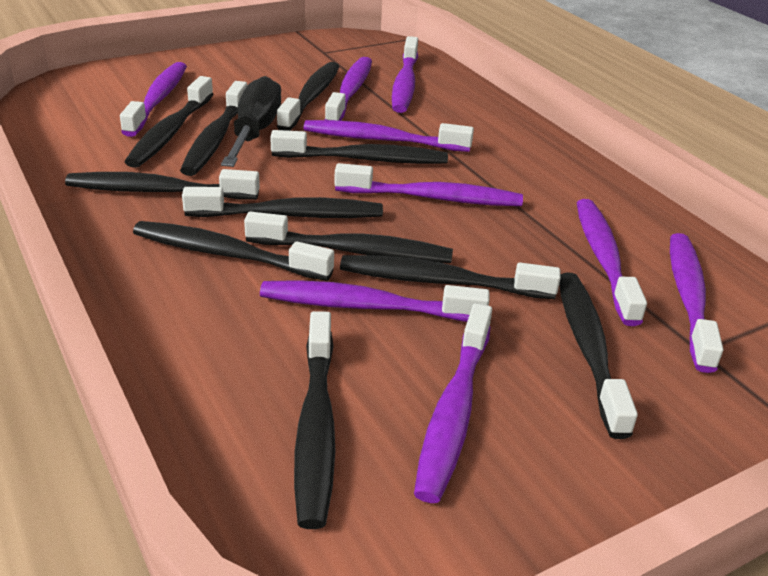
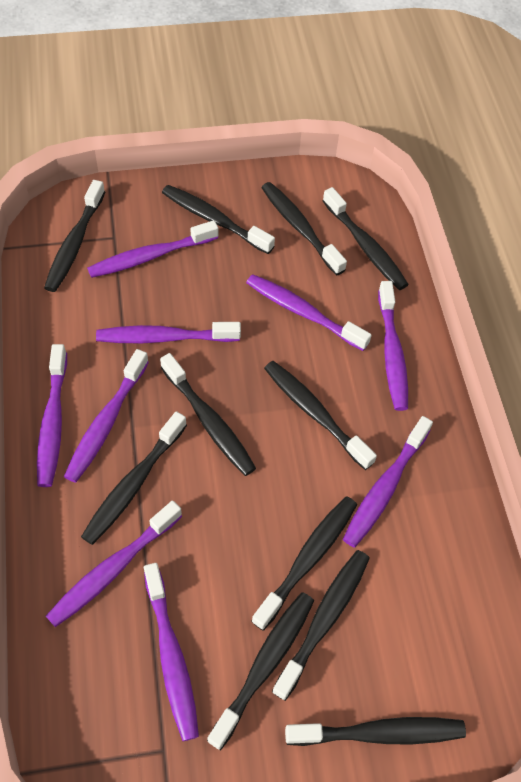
black screwdriver: [221,76,281,167] = 1 -> none = 0

